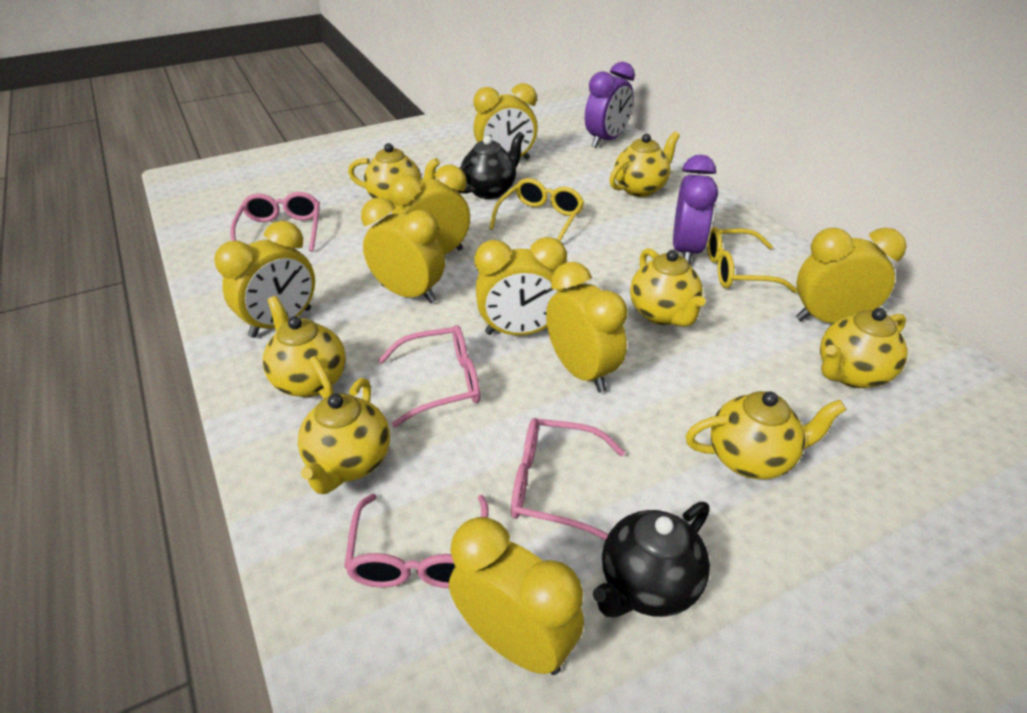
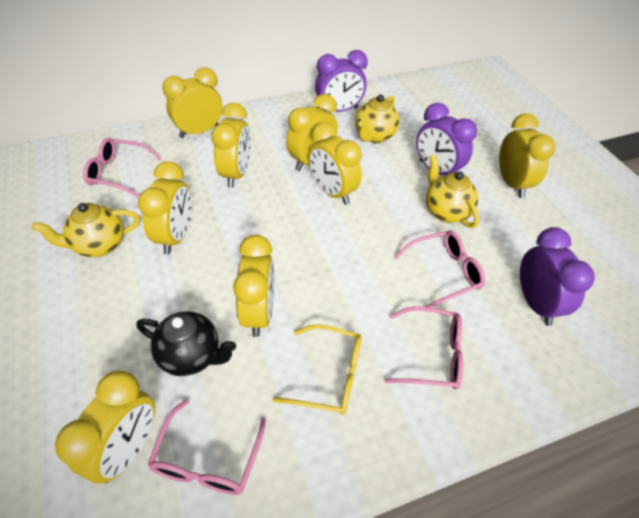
black teapot: [457,132,524,199] [593,502,710,617] = 2 -> [136,311,236,376] = 1
purple clock: [585,62,635,148] [673,155,718,265] = 2 -> [315,50,368,112] [416,103,477,175] [520,227,595,326] = 3
yellow glasses: [489,178,584,241] [707,227,797,293] = 2 -> [273,324,362,415] = 1
yellow teapot: [263,296,346,398] [298,378,390,494] [348,143,440,205] [609,132,680,197] [630,248,706,327] [686,391,847,479] [820,308,907,388] = 7 -> [32,203,140,257] [355,95,399,143] [426,154,480,228] = 3

